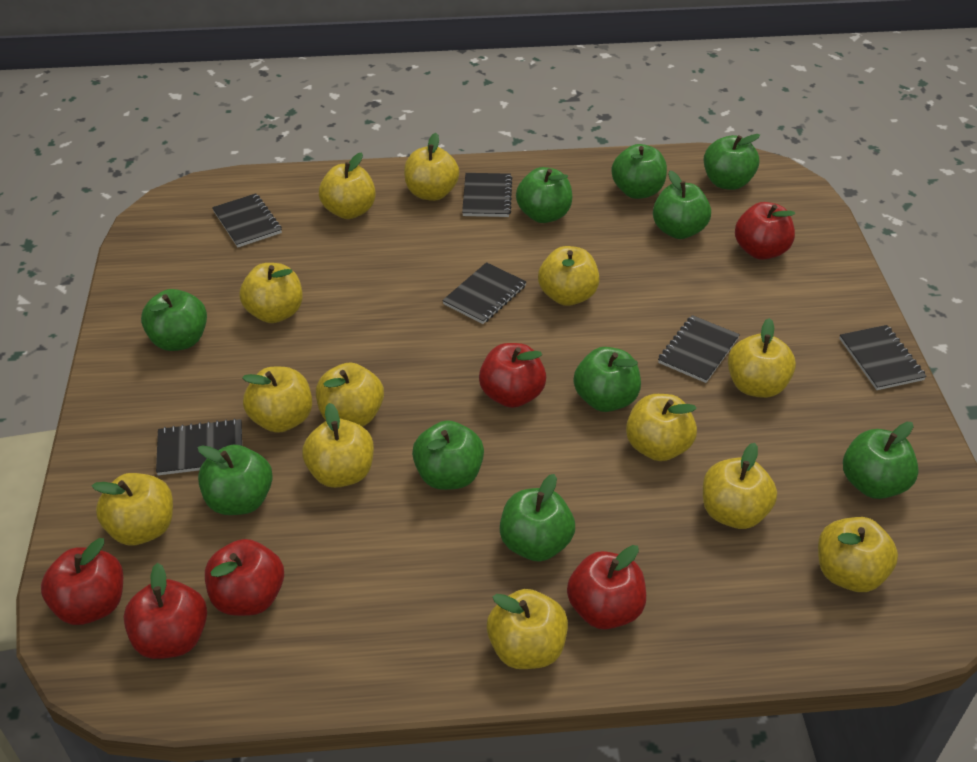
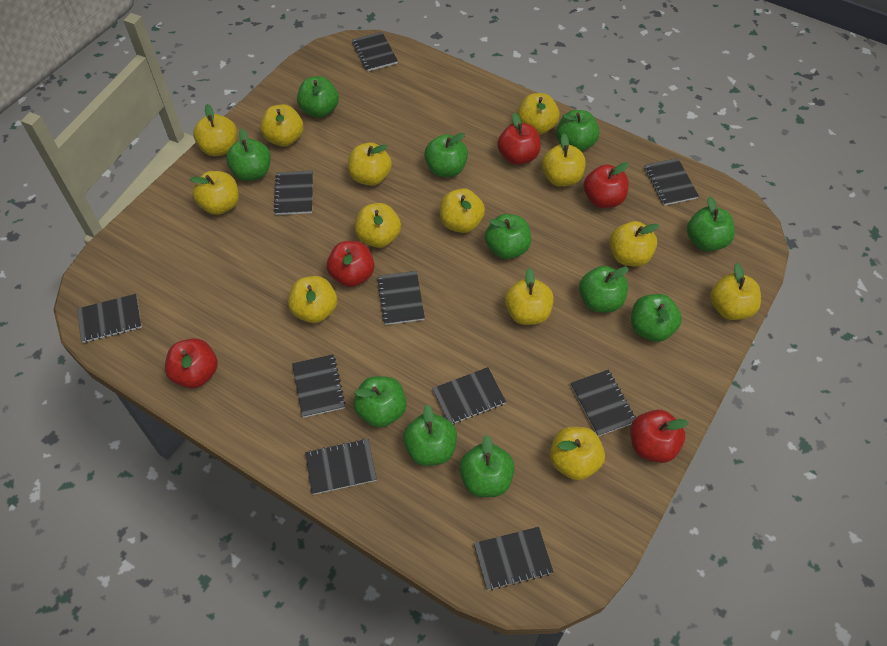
black notebook: [156,418,242,475] [212,193,282,247] [442,262,527,324] [462,173,512,217] [658,315,740,383] [839,325,927,390] = 6 -> [77,294,142,343] [273,171,313,215] [292,354,346,418] [305,439,377,495] [352,32,398,72] [377,271,425,325] [432,367,506,425] [474,527,553,591] [570,370,636,436] [644,158,699,206] = 10
green apple: [141,289,207,351] [198,445,273,515] [412,420,484,490] [500,474,575,562] [516,167,572,223] [574,347,641,412] [611,144,667,199] [653,171,711,239] [704,134,760,190] [843,422,919,499] = 10 -> [226,128,271,181] [297,76,339,118] [354,376,406,428] [403,405,457,466] [424,133,468,177] [459,435,515,497] [485,214,531,259] [556,110,599,151] [579,266,629,312] [631,294,682,342] [687,196,735,251] = 11
red apple: [41,538,123,625] [124,563,207,659] [205,539,284,616] [479,343,546,408] [567,545,646,629] [735,202,795,260] = 6 -> [165,338,218,388] [327,241,374,287] [497,113,541,165] [584,162,629,208] [630,410,688,463] = 5

